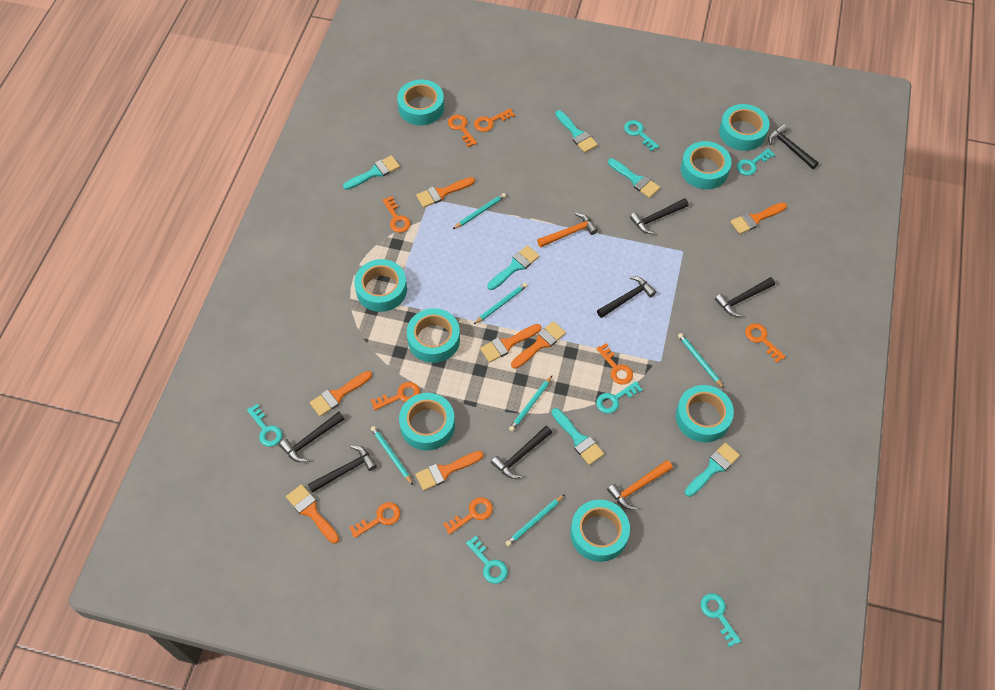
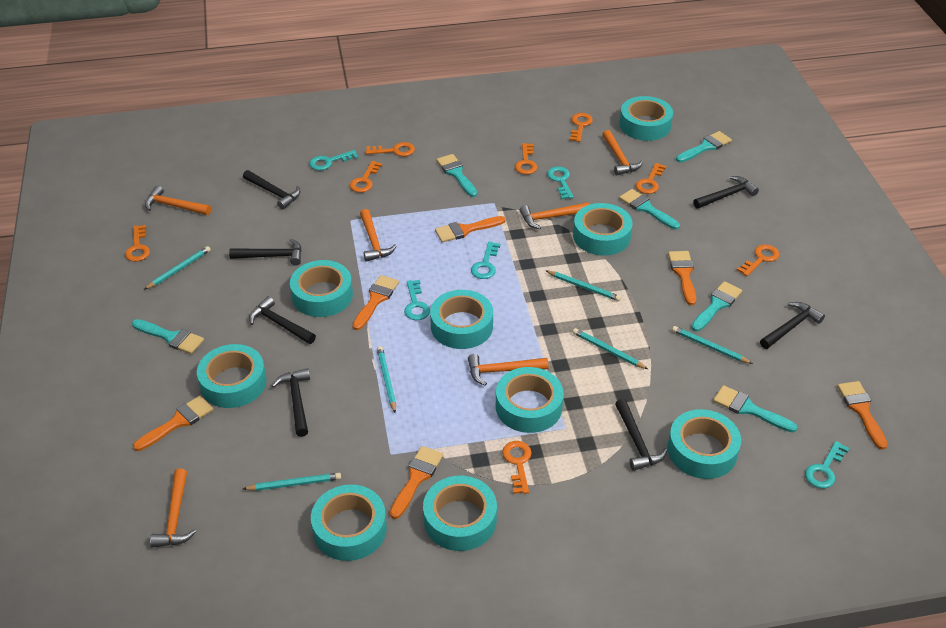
orange brush: [286,484,339,544] [310,371,372,416] [415,451,483,491] [416,177,475,208] [480,324,542,362] [511,321,566,369] [730,202,787,234] = 7 -> [133,396,213,451] [352,275,399,330] [390,446,443,519] [435,216,506,242] [668,251,696,305] [837,381,888,450] = 6
orange hammer: [537,213,598,247] [607,460,673,510] = 2 -> [145,186,211,215] [150,469,197,547] [360,209,397,262] [468,354,548,386] [519,202,590,229] [602,130,643,175] = 6
turquoise key: [247,404,282,447] [466,536,508,584] [596,381,643,413] [624,120,659,152] [701,593,741,647] [737,148,775,175] = 6 -> [309,150,358,171] [404,280,430,320] [471,242,501,279] [547,166,573,199] [805,441,849,489] = 5
turquoise tape: [354,259,407,312] [397,80,444,125] [399,393,455,451] [407,308,460,363] [570,500,630,562] [676,385,734,442] [681,141,732,189] [719,104,770,151] = 8 -> [197,344,267,408] [290,260,353,317] [311,485,387,561] [423,476,497,551] [430,290,493,349] [496,367,564,433] [573,203,632,256] [619,96,673,141] [668,409,741,479] = 9

